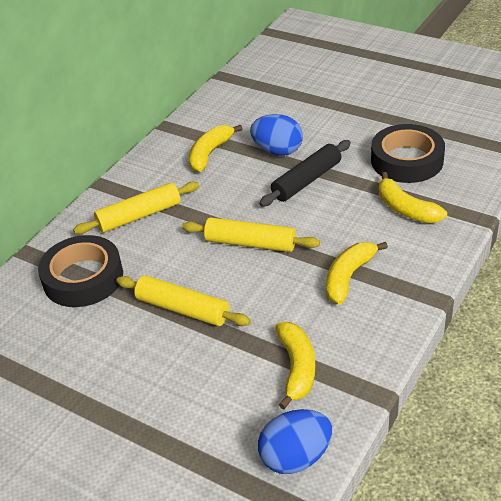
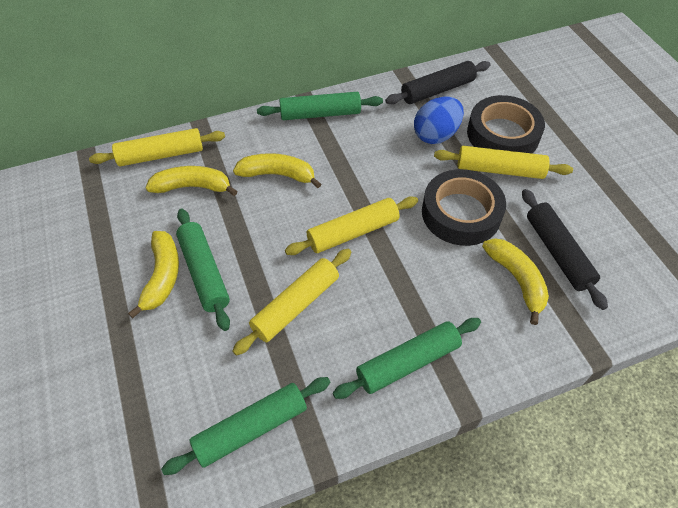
black rolling pin: [259,140,351,207] = 1 -> [385,61,491,104] [522,189,608,310] = 2
blue egg: [250,114,303,156] [258,409,332,474] = 2 -> [414,97,464,144] = 1
green rolling pin: none = 0 -> [161,377,330,475] [176,209,230,331] [257,92,383,120] [333,318,481,399] = 4
yellow rolling pin: [73,182,199,234] [116,275,251,326] [182,217,320,252] = 3 -> [89,128,225,166] [232,249,352,356] [285,196,418,255] [434,146,573,179] = 4

